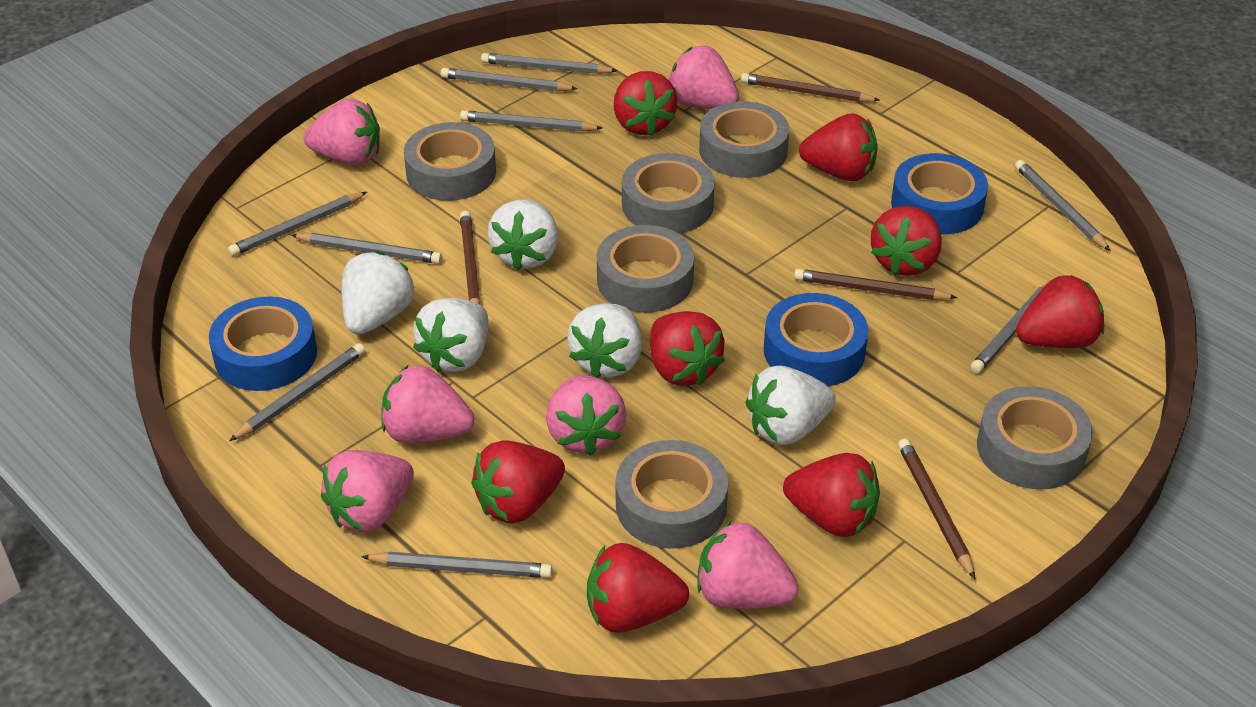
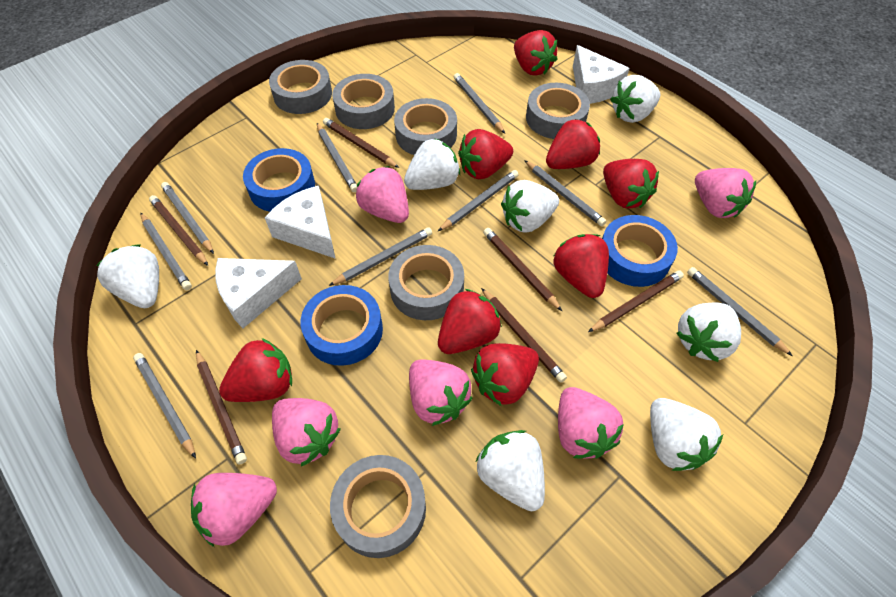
brown pencil: [460,211,480,304] [741,73,880,102] [794,269,957,300] [898,439,975,579] = 4 -> [149,195,208,266] [196,350,247,465] [323,118,399,168] [481,288,567,383] [483,228,562,311] [588,270,684,332] = 6
white cheese: none = 0 -> [215,258,302,328] [265,186,336,259] [573,45,630,104] = 3
white strawberry: [342,251,415,334] [413,298,488,372] [487,200,558,270] [567,303,642,378] [745,365,836,445] = 5 -> [96,245,159,308] [404,138,460,190] [476,430,545,511] [501,180,559,232] [610,75,661,123] [650,398,723,471] [676,302,741,362] = 7

